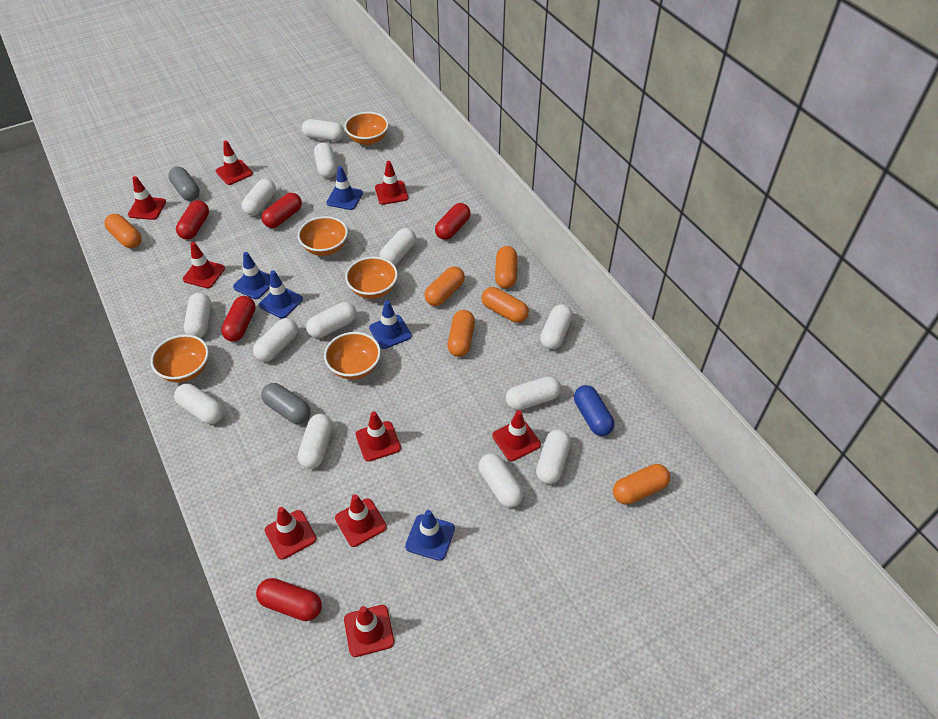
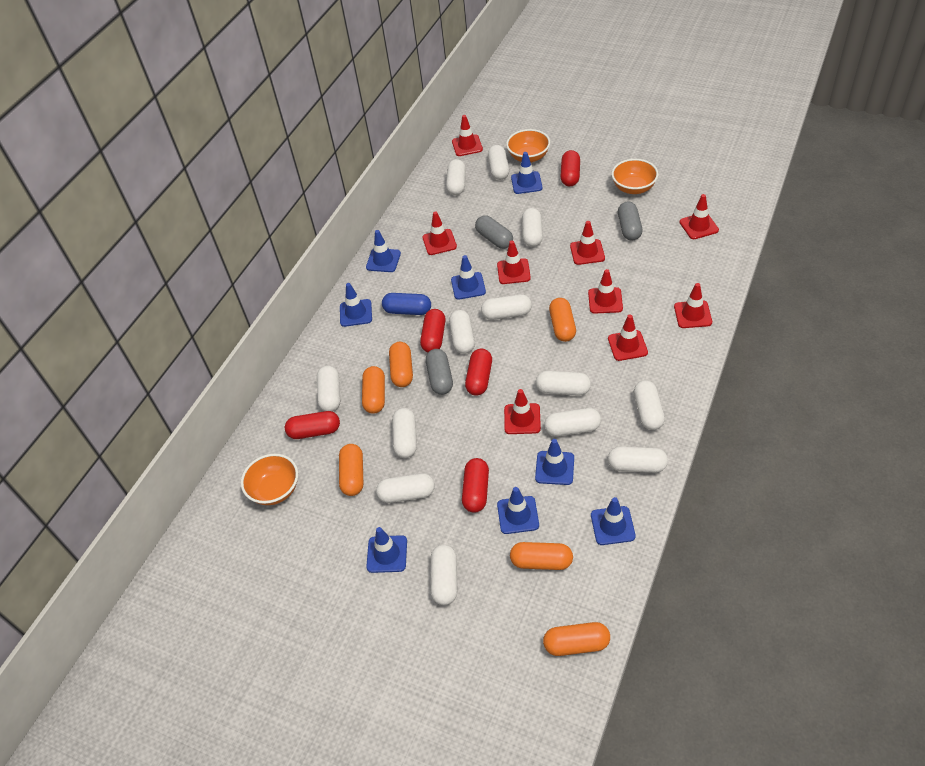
blue traffic cone: [233,252,270,299] [259,270,303,319] [326,166,363,210] [369,300,412,349] [405,510,455,561] = 5 -> [340,283,372,327] [366,230,401,272] [366,527,407,573] [451,255,486,300] [497,487,539,534] [511,152,543,194] [535,439,574,485] [591,497,636,545] = 8
grey capsule: [168,167,200,201] [261,383,311,424] = 2 -> [426,349,453,395] [475,215,513,249] [618,202,642,241] = 3
orange bowl: [150,334,209,383] [298,216,348,256] [324,332,381,380] [344,112,389,145] [345,257,398,299] = 5 -> [241,454,298,505] [506,129,550,162] [611,159,659,194] = 3

